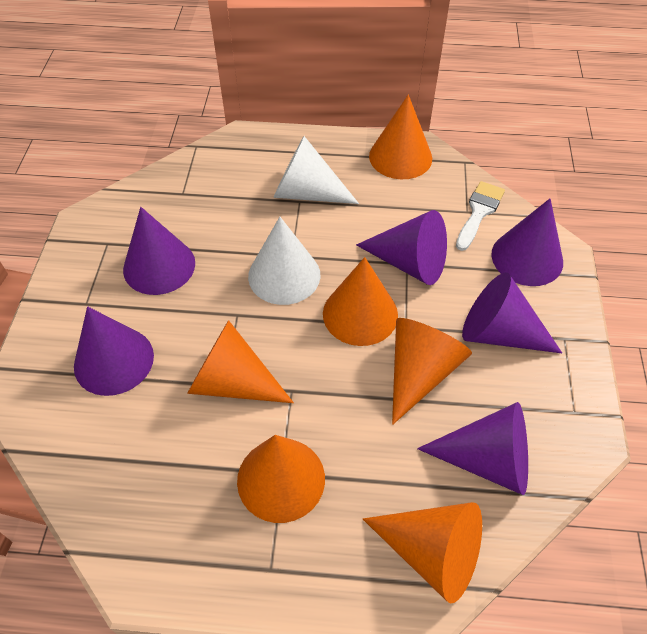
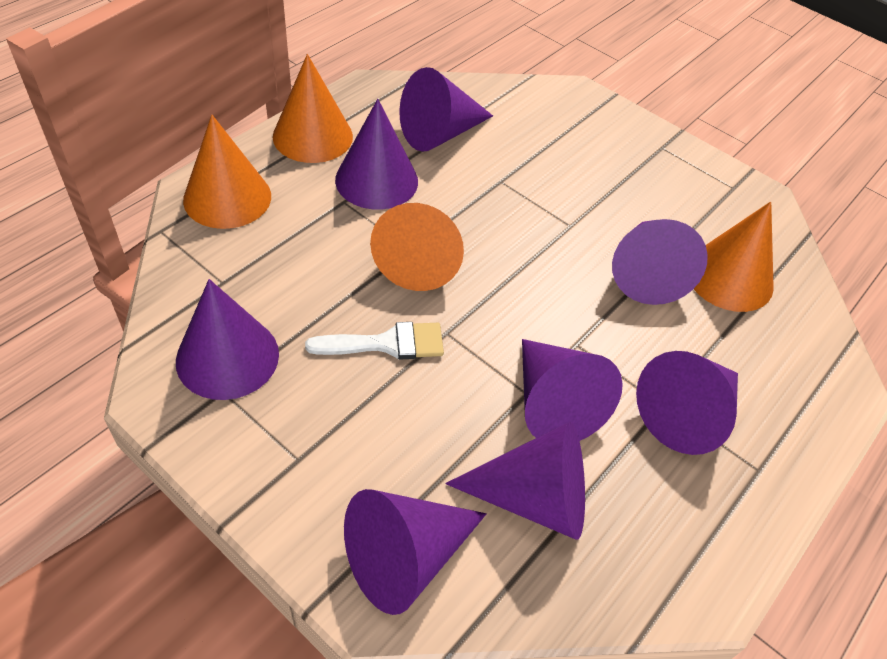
orange cone: [187,320,294,403] [237,435,325,523] [323,257,398,346] [363,502,482,603] [369,95,432,179] [392,318,472,425] = 6 -> [183,115,271,229] [273,54,353,163] [370,203,464,291] [694,202,774,312] = 4
purple cone: [74,306,154,396] [123,207,195,295] [356,210,447,285] [417,402,528,495] [462,272,562,353] [492,198,563,286] = 6 -> [176,279,279,400] [335,99,418,210] [344,489,486,615] [400,67,493,152] [445,421,585,540] [522,339,623,441] [612,219,708,305] [636,351,738,455] = 8
white cone: [248,217,320,305] [273,136,359,204] = 2 -> none = 0

